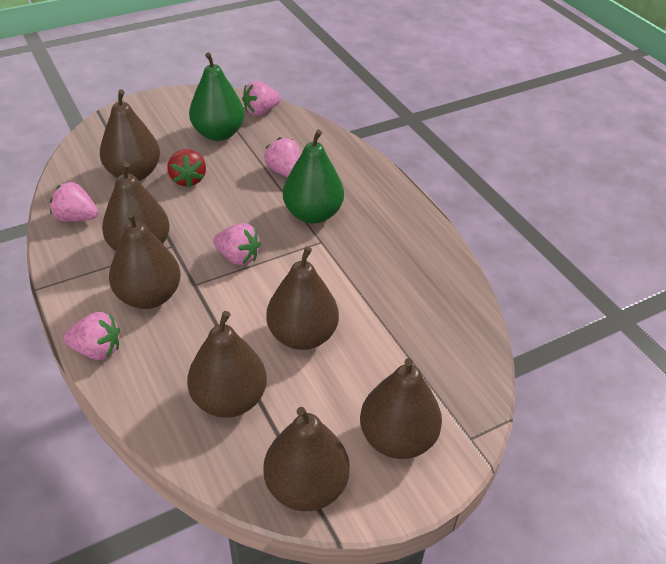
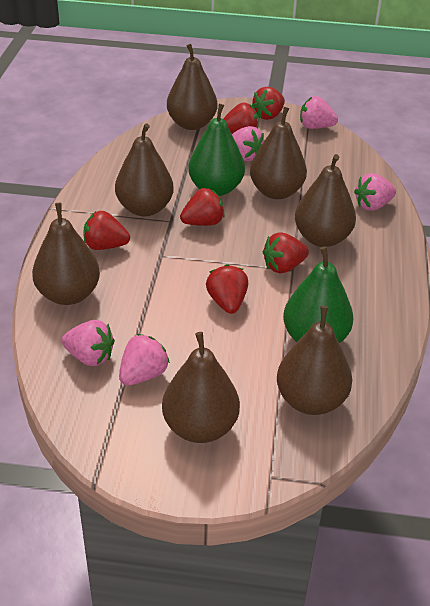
red strawberry: [167,149,206,187] = 1 -> [83,211,130,250] [180,188,225,226] [206,264,248,314] [223,103,259,134] [252,87,285,120] [263,232,309,273] = 6

